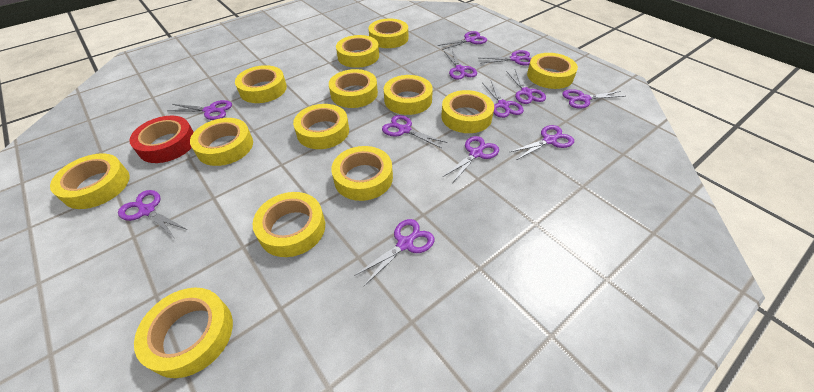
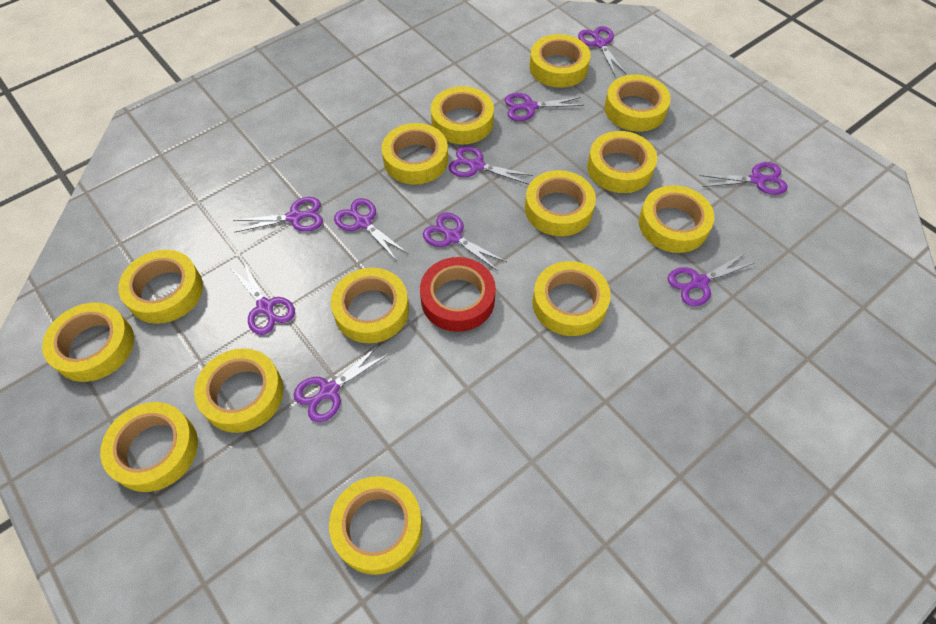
purple scissors: [118,190,186,237] [168,100,232,120] [354,219,434,286] [382,115,447,148] [438,31,487,50] [443,136,499,182] [444,50,477,80] [480,50,531,65] [482,81,524,118] [506,70,546,104] [510,125,574,160] [562,89,625,109] = 12 -> [229,260,295,335] [233,197,323,233] [294,344,389,422] [334,198,407,261] [423,212,507,271] [449,146,533,185] [505,93,584,121] [578,26,626,75] [668,253,754,306] [700,162,787,195] = 10
yellow tape: [50,153,130,209] [134,288,233,378] [190,118,253,166] [235,65,287,103] [253,192,325,257] [293,104,349,149] [329,69,378,108] [331,146,393,201] [336,35,379,68] [368,19,408,48] [384,75,433,115] [441,90,494,133] [527,53,578,89] = 13 -> [42,303,134,382] [100,402,198,492] [118,250,203,324] [194,348,284,433] [329,476,423,575] [331,268,409,343] [382,123,448,185] [431,86,494,145] [525,170,596,236] [529,34,591,88] [532,261,611,336] [587,131,657,193] [604,74,671,132] [639,185,715,253] = 14

